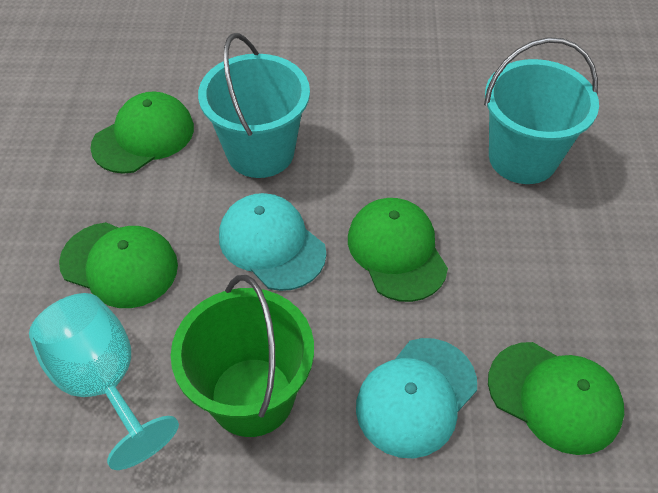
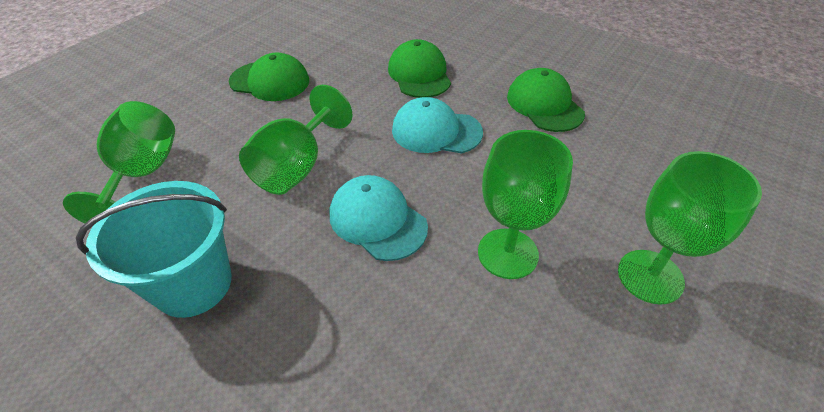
green bucket: [171,275,314,437] = 1 -> none = 0
green cap: [59,222,178,308] [90,92,194,174] [348,198,448,302] [488,342,624,455] = 4 -> [229,53,309,101] [388,39,451,98] [507,68,585,132] = 3
green goblet: none = 0 -> [63,101,175,223] [239,85,353,195] [478,130,573,279] [618,151,762,304] = 4
turquoise bucket: [198,33,310,178] [484,37,599,184] = 2 -> [76,181,232,318] = 1
turquoise goblet: [29,293,179,470] = 1 -> none = 0

